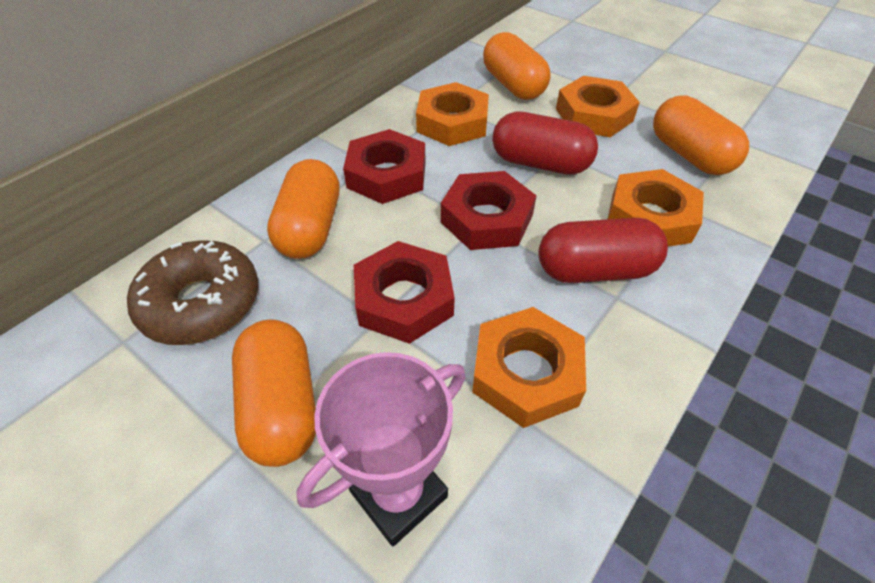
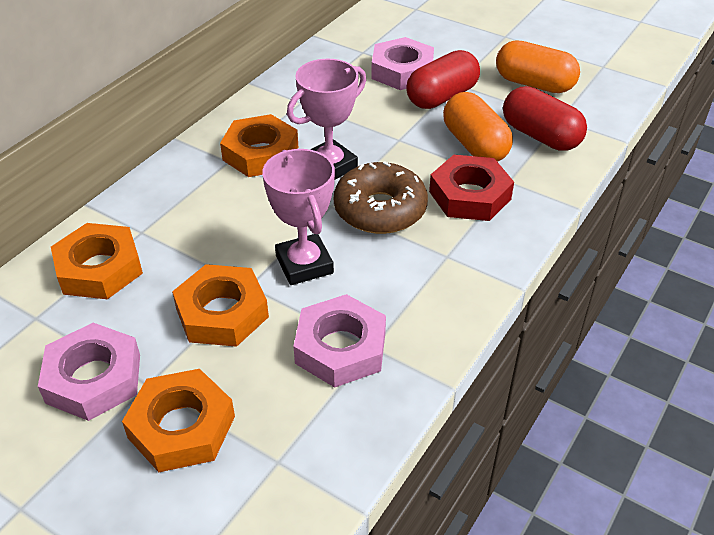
orange capsule: [232,319,316,467] [267,159,340,259] [483,32,551,100] [653,96,749,175] = 4 -> [443,92,513,162] [496,40,580,93] = 2
pink nut: none = 0 -> [38,323,140,421] [294,294,386,388] [371,37,434,90] = 3
pink trophy: [296,352,466,546] = 1 -> [262,149,335,285] [287,59,366,180] = 2
red nut: [343,129,426,204] [354,241,455,344] [441,171,537,250] = 3 -> [429,155,514,221] = 1

